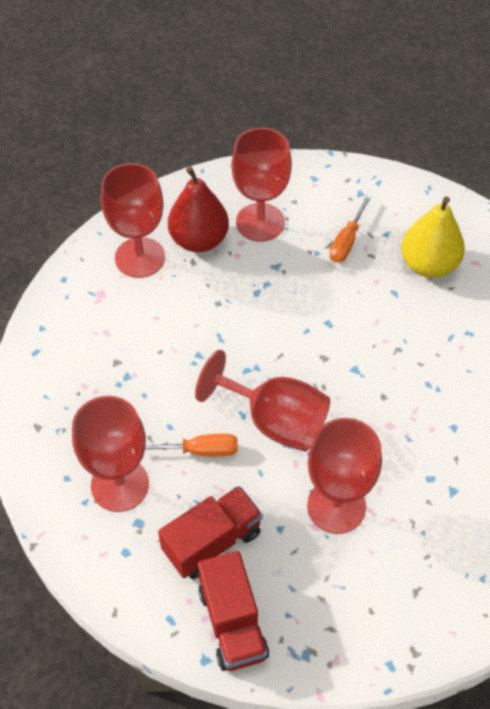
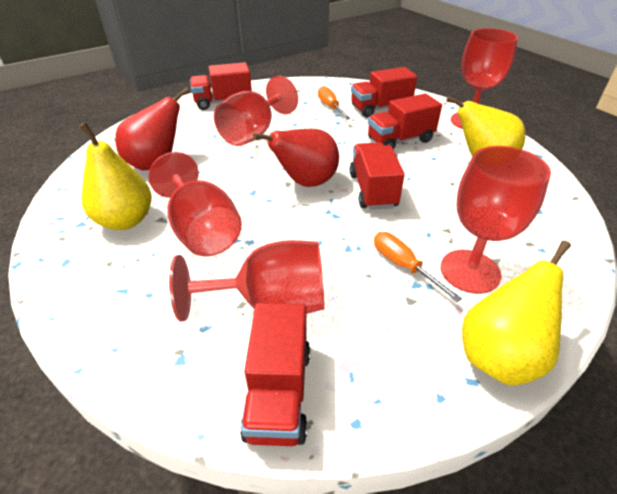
red pear: [168,166,229,252] = 1 -> [115,87,190,170] [253,129,339,187] = 2
red truck: [158,486,263,579] [198,551,269,671] = 2 -> [190,62,252,110] [240,303,310,446] [350,142,405,210] [351,67,417,117] [368,93,442,149] = 5
yellow pear: [401,196,465,278] = 1 -> [79,122,152,230] [446,96,525,156] [462,241,571,386] = 3

